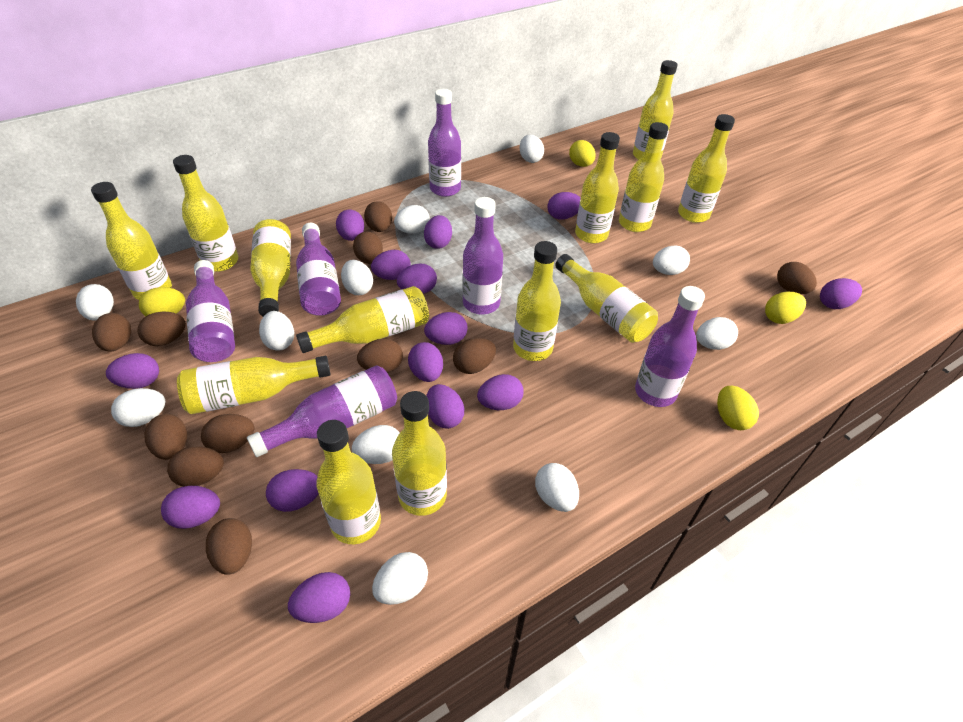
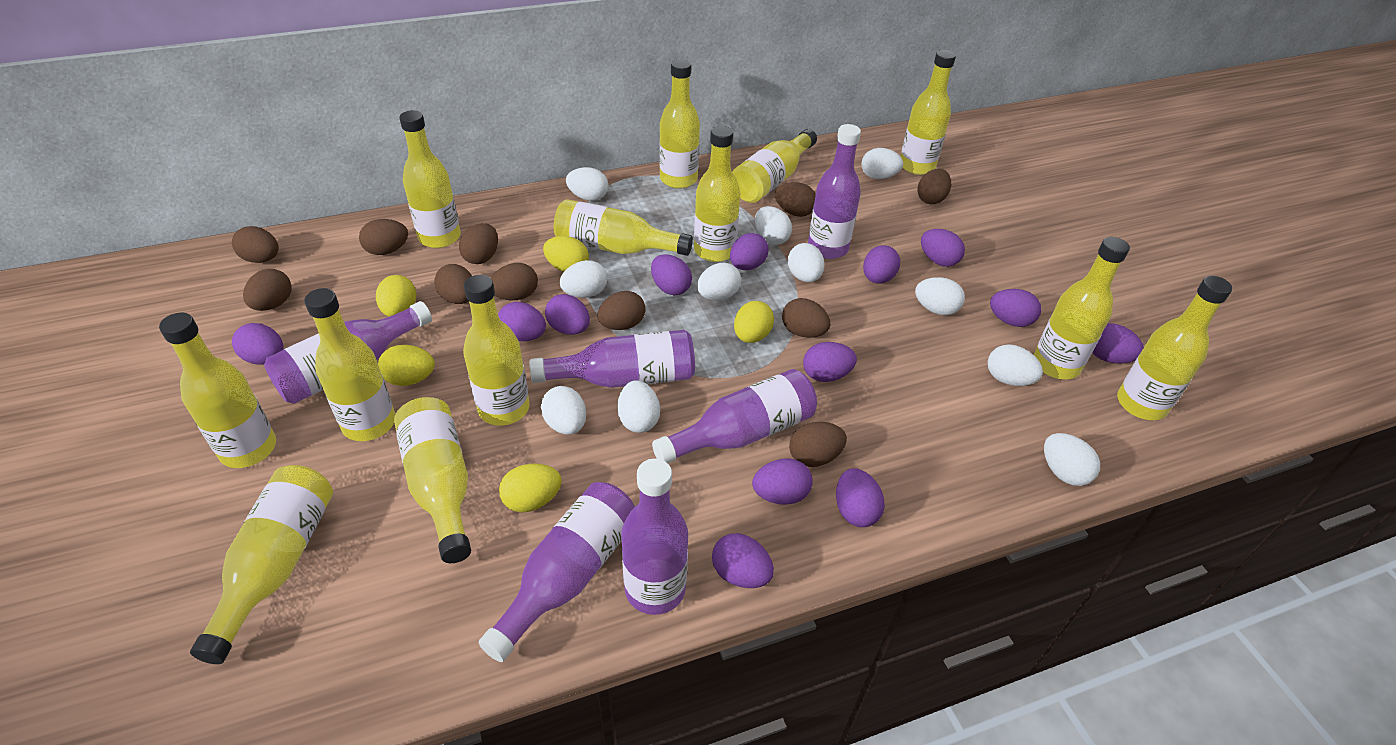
purple egg: [106,353,159,389] [161,486,220,529] [266,469,319,512] [288,572,350,623] [336,210,364,241] [371,250,411,280] [397,263,437,294] [408,342,443,382] [424,215,452,249] [424,312,468,345] [426,384,464,429] [477,374,524,410] [547,192,581,220] [820,278,862,309] = 14 -> [232,323,284,365] [498,302,546,341] [545,294,590,335] [651,254,692,295] [712,533,774,588] [730,233,769,270] [752,458,813,505] [803,342,857,382] [836,468,885,527] [863,245,900,284] [921,229,965,267] [990,289,1041,327] [1092,323,1144,364] = 13
yellow egg: [139,287,185,316] [569,140,596,167] [717,386,759,430] [765,292,806,324] = 4 -> [376,275,416,317] [378,345,435,386] [499,464,562,512] [543,236,589,272] [734,301,774,343] = 5

